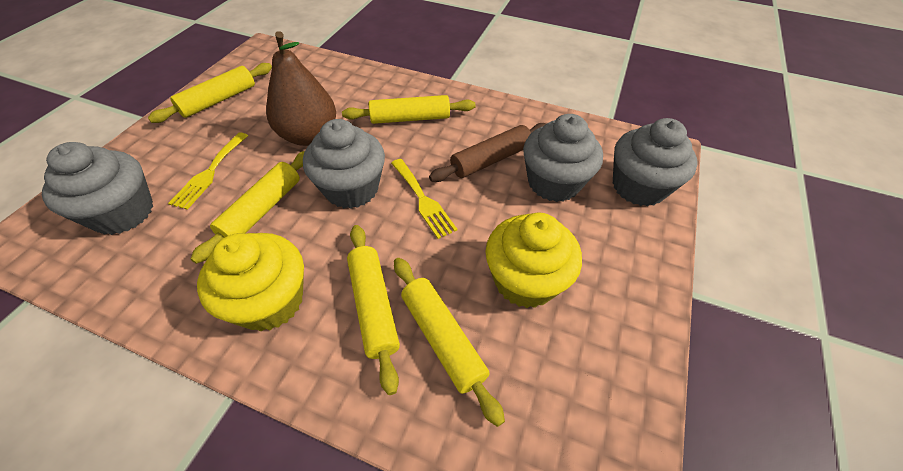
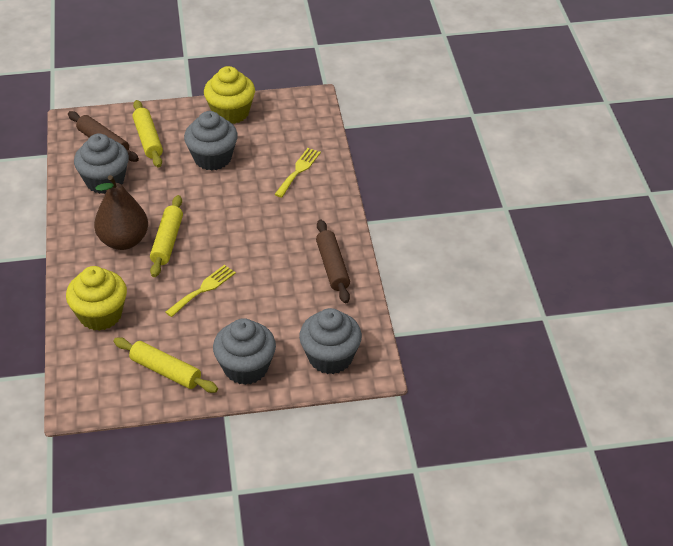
brown rolling pin: [429,123,547,182] = 1 -> [68,111,139,162] [316,219,350,303] = 2
yellow rolling pin: [148,63,272,123] [191,151,305,264] [342,95,476,124] [347,225,400,395] [394,258,505,427] = 5 -> [114,337,218,393] [133,100,163,168] [150,195,183,277] = 3

